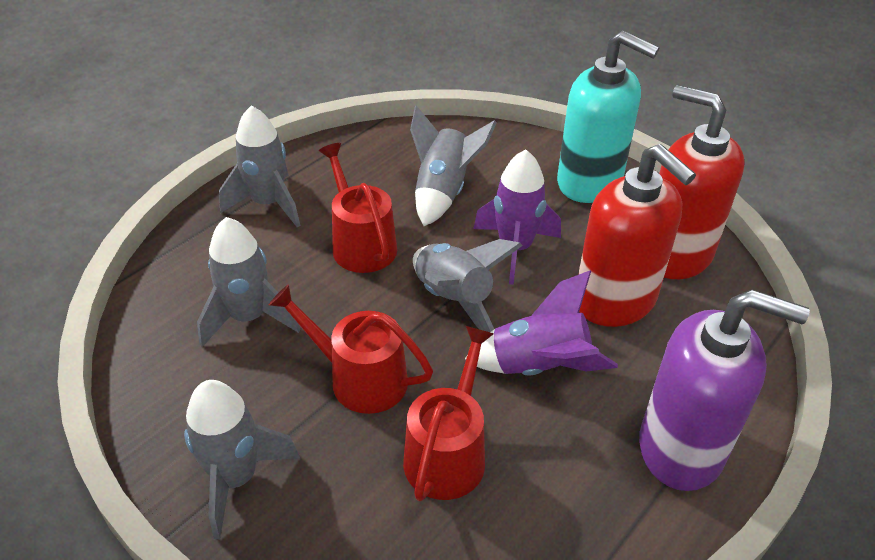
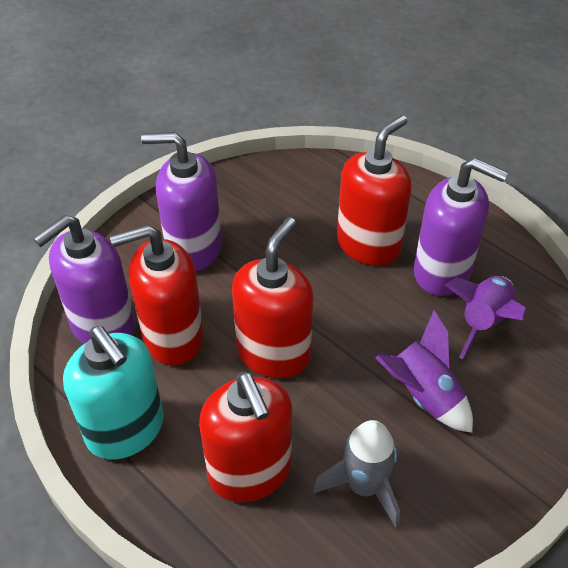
grey rocket: [184,380,300,539] [197,217,301,347] [219,106,300,227] [410,105,497,226] [413,239,523,332] = 5 -> [313,420,400,528] = 1
purple soap dispenser: [639,290,810,491] = 1 -> [33,215,135,344] [141,132,222,271] [414,158,508,296] = 3
red soap dispenser: [578,144,696,327] [659,85,745,279] = 2 -> [110,225,204,366] [199,372,292,502] [232,217,313,378] [337,115,411,266] = 4
red watering can: [269,284,433,414] [319,143,397,273] [403,326,494,501] = 3 -> none = 0

